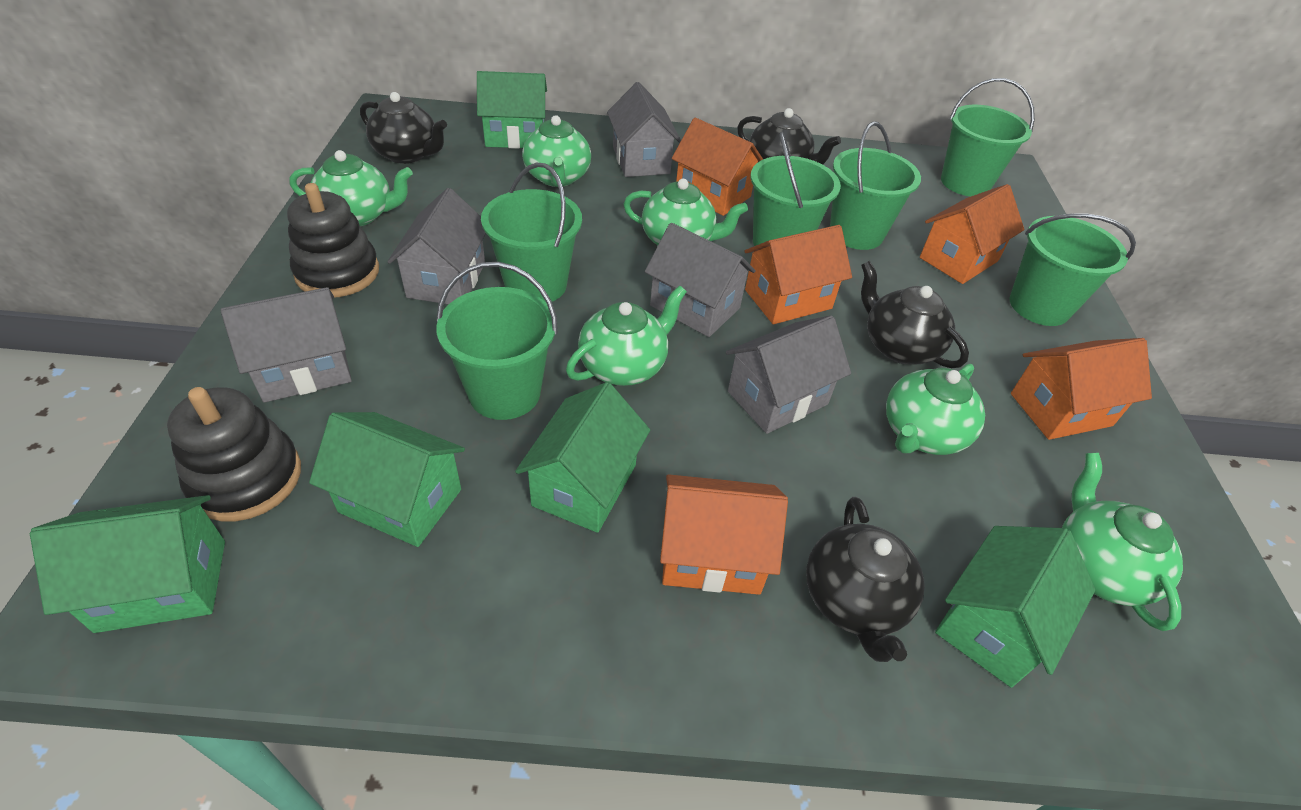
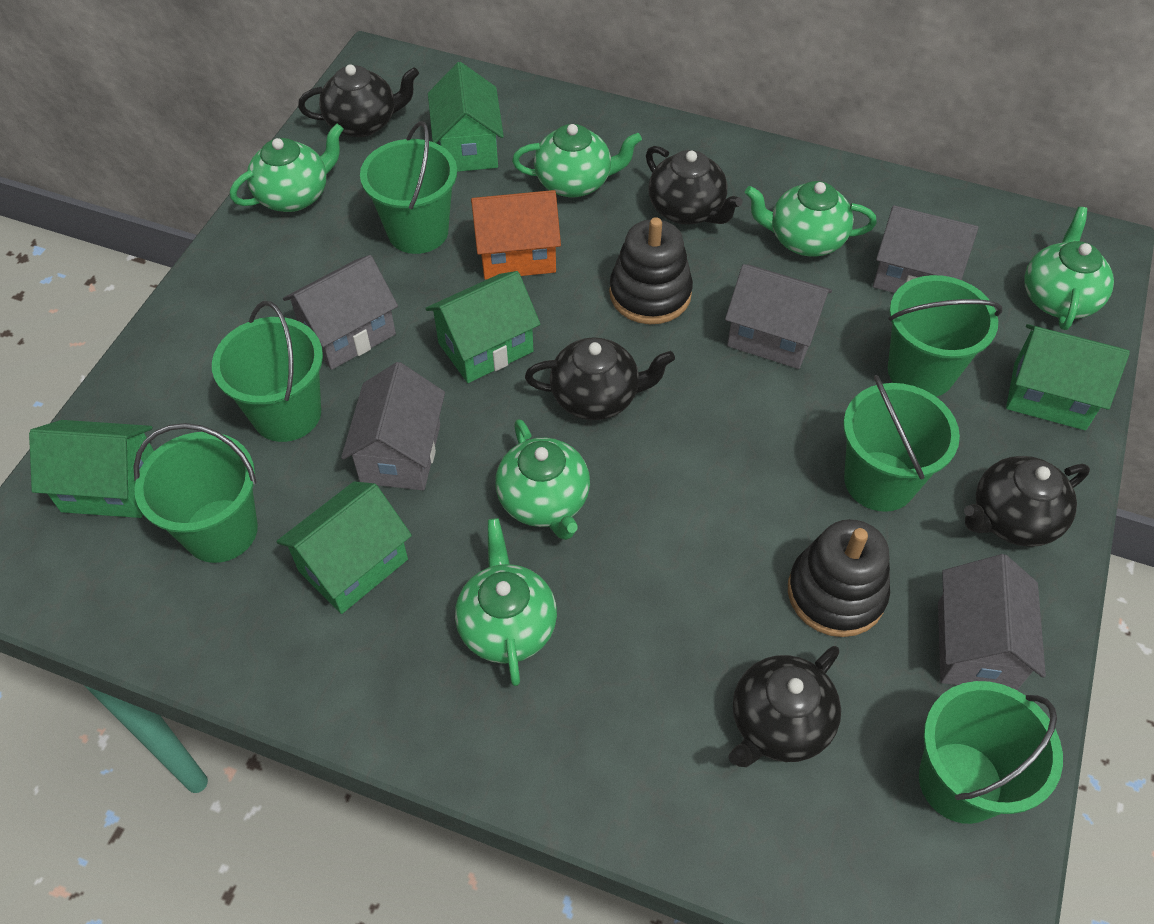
black teapot: [360,92,447,164] [737,108,841,164] [806,497,925,662] [861,261,969,368] = 4 -> [298,64,419,137] [525,337,675,420] [646,146,743,225] [728,646,841,767] [964,456,1090,547] = 5
orange house: [660,474,788,595] [672,118,763,216] [745,225,852,324] [920,184,1024,284] [1011,338,1152,440] = 5 -> [471,190,561,280] = 1

